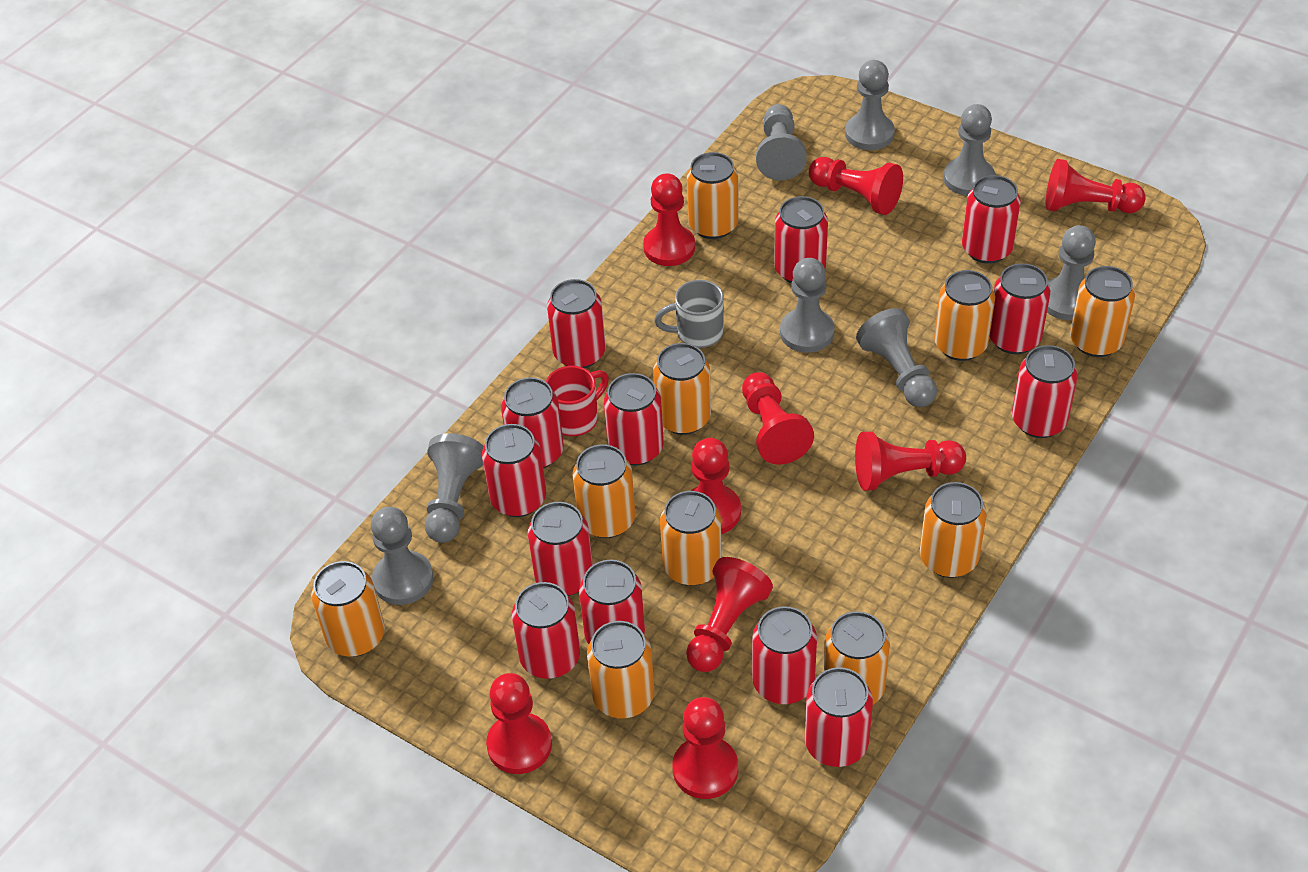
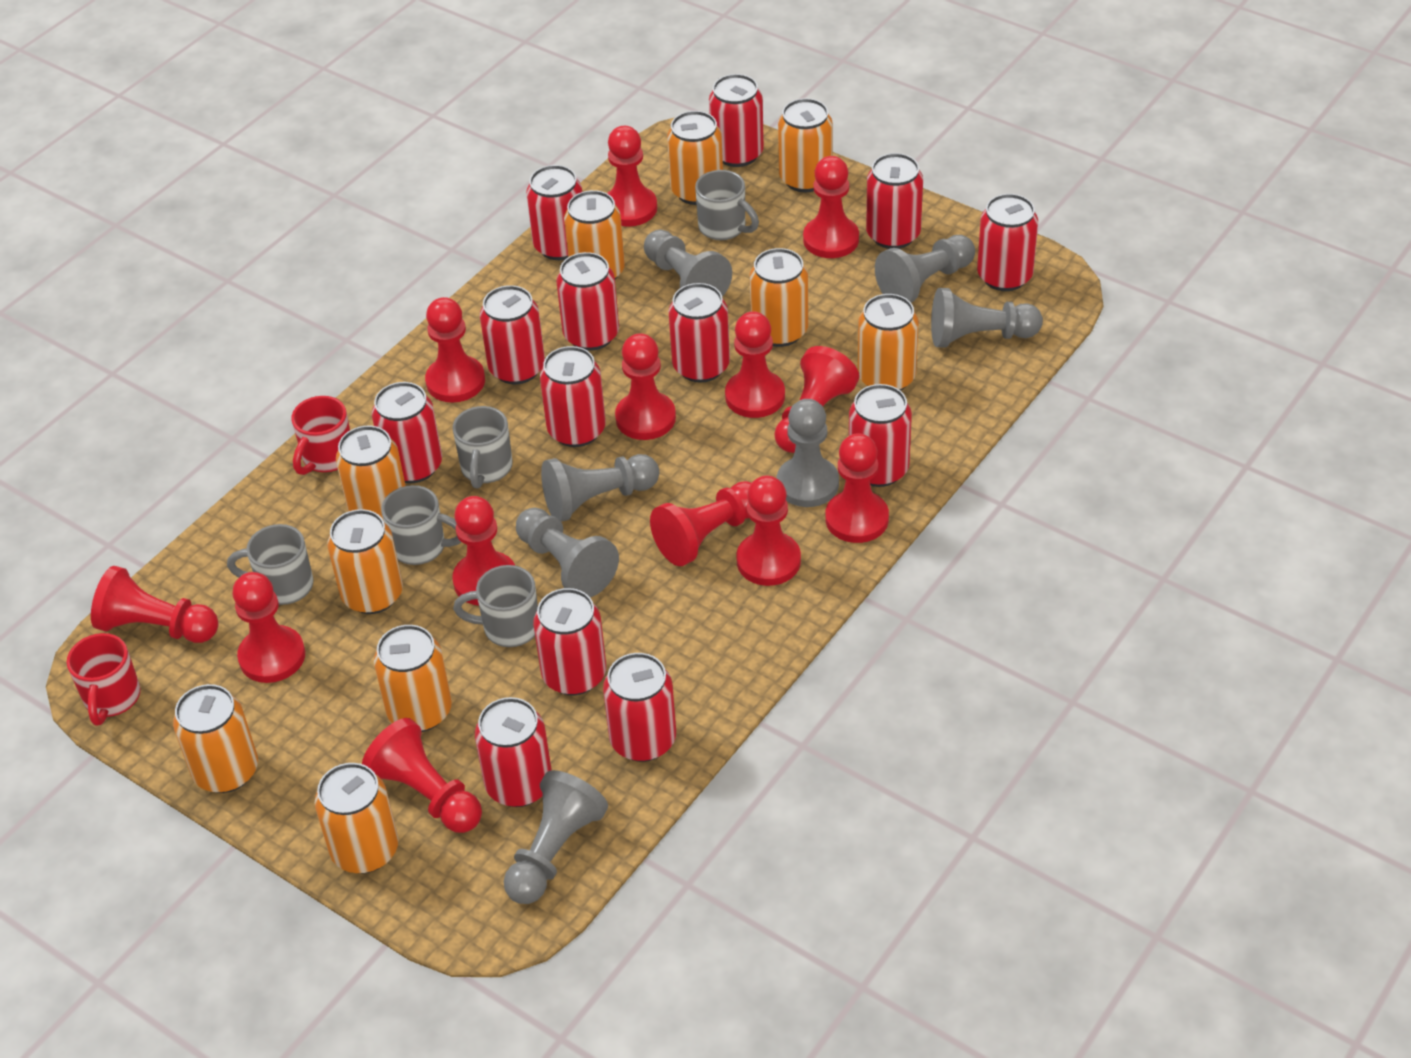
grey mug: [654,280,724,348] = 1 -> [227,524,314,605] [381,485,461,565] [452,406,513,489] [453,565,538,647] [695,170,759,240] = 5
grey pawn: [371,507,434,605] [425,433,484,543] [756,104,807,181] [780,258,835,353] [845,60,895,150] [856,308,937,407] [943,104,995,196] [1047,225,1096,320] = 8 -> [504,770,608,904] [516,508,619,598] [541,454,659,522] [644,230,732,297] [777,399,839,507] [875,235,975,303] [931,288,1043,348] = 7
red mug: [546,366,609,436] = 1 -> [67,633,140,726] [291,396,350,475] = 2
red pawn: [486,673,552,774] [643,173,695,266] [673,697,738,799] [686,557,773,672] [691,438,741,534] [742,372,814,465] [809,157,903,215] [855,431,966,491] [1046,159,1146,213] = 9 -> [91,566,218,643] [232,572,305,683] [362,718,482,833] [425,297,485,402] [452,496,515,605] [607,126,657,227] [615,333,676,440] [650,481,751,566] [725,312,785,418] [737,476,801,586] [774,346,859,453] [803,156,859,258] [825,433,889,543] = 13

